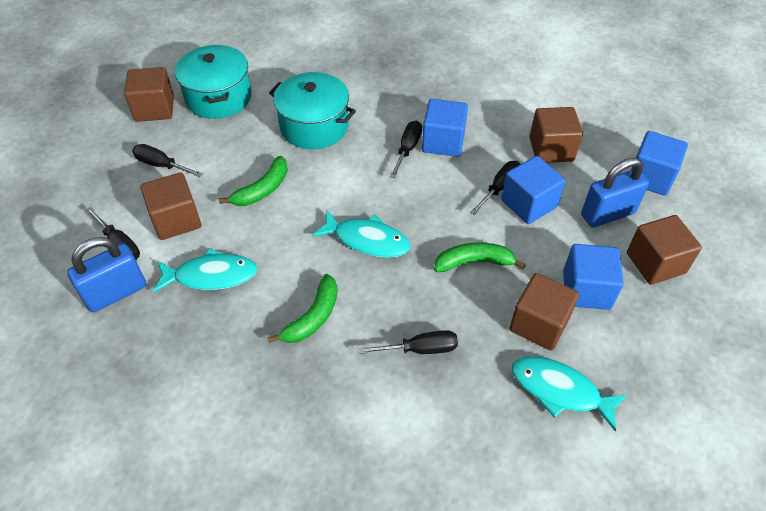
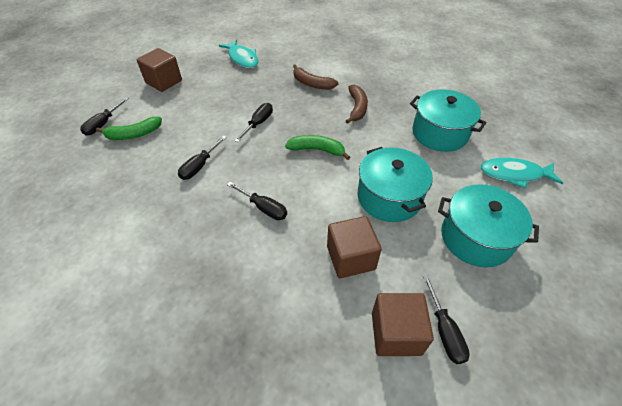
blue cube: [422,99,468,157] [501,156,566,224] [563,244,624,310] [631,131,688,196] = 4 -> none = 0
blue padlock: [67,237,146,313] [581,158,649,228] = 2 -> none = 0
brown banana: none = 0 -> [293,64,338,90] [346,85,368,124] = 2
brown cube: [124,67,174,122] [141,172,201,240] [509,273,579,351] [529,107,583,163] [627,215,702,285] = 5 -> [137,48,182,92] [327,216,382,278] [372,293,434,356] = 3
green banana: [219,156,288,206] [267,274,338,343] [434,242,526,272] = 3 -> [96,117,162,140] [285,135,350,160] = 2
turquoise fish: [153,248,258,293] [312,210,410,258] [512,357,628,432] = 3 -> [219,39,259,68] [481,158,563,189] = 2
turquoise pot: [175,45,252,119] [269,72,356,149] = 2 -> [358,147,433,222] [410,89,486,152] [438,184,539,267] = 3

